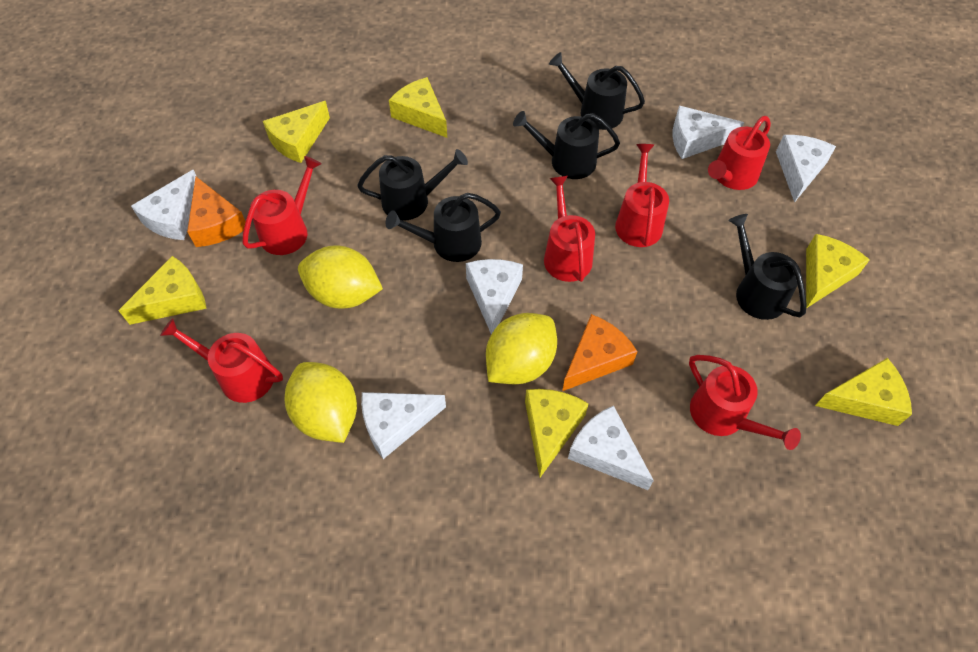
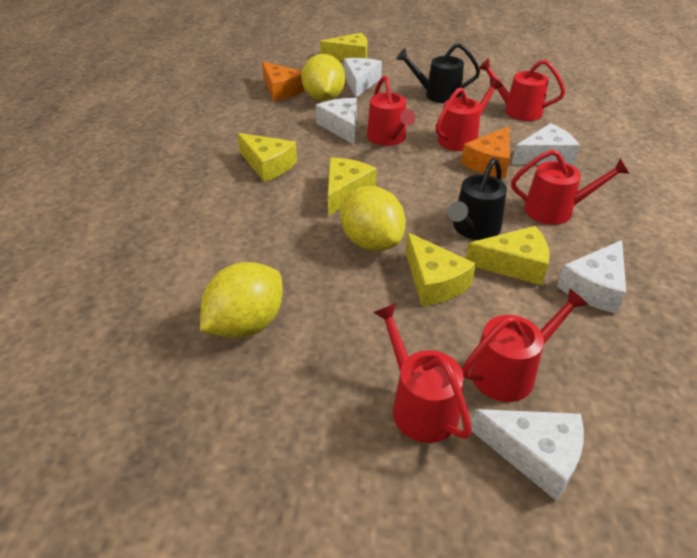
black watering can: [357,149,468,221] [385,193,501,262] [513,111,620,179] [549,52,645,130] [728,214,807,320] = 5 -> [396,43,480,103] [448,158,507,240] = 2
white cheese: [131,170,197,240] [361,392,446,459] [466,259,523,334] [568,406,654,490] [672,106,744,159] [776,135,836,203] = 6 -> [316,98,357,145] [344,58,382,98] [471,409,584,501] [512,123,580,165] [557,240,626,314] = 5
yellow cheese: [118,256,207,325] [263,101,330,163] [389,77,447,138] [525,389,589,477] [806,234,870,308] [815,358,912,426] = 6 -> [237,133,297,182] [320,33,368,61] [328,157,377,216] [406,232,476,306] [466,226,550,285] = 5

